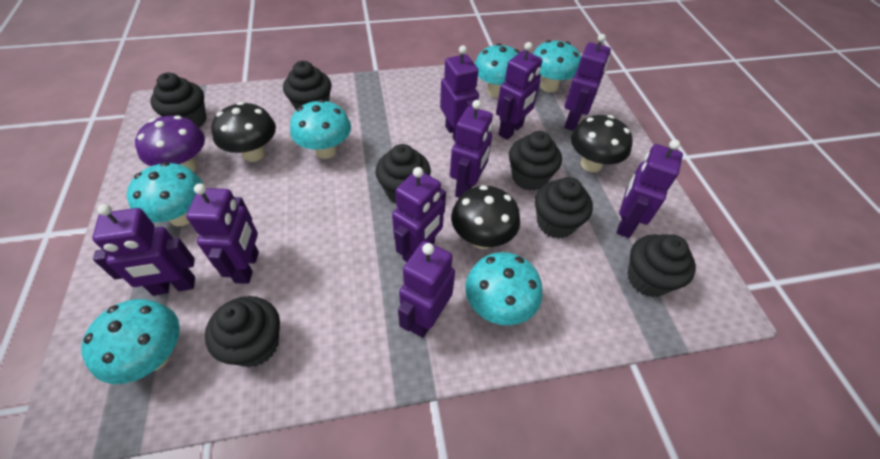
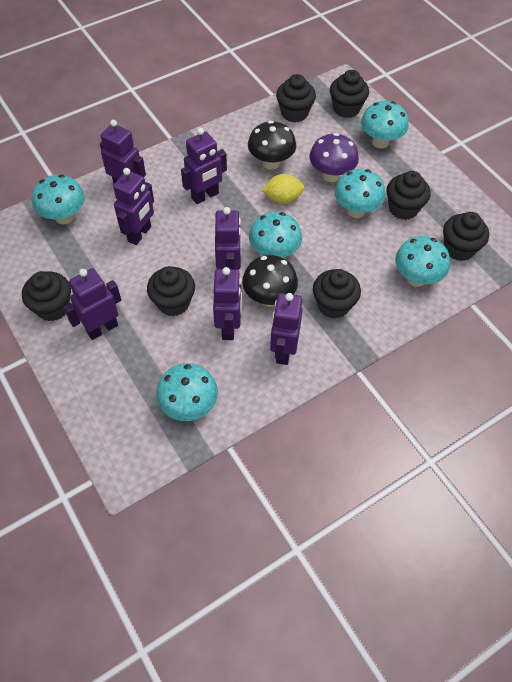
black mushroom: [211,102,276,162] [451,185,520,249] [571,115,632,172] = 3 -> [242,255,298,306] [248,121,296,170] = 2
purple robot: [92,204,195,296] [186,183,259,284] [392,167,446,262] [398,241,455,338] [440,45,479,142] [450,100,493,198] [496,42,542,140] [564,34,611,131] [617,140,683,238] = 9 -> [64,268,121,340] [100,120,146,184] [113,168,154,245] [181,128,227,204] [213,267,242,340] [215,207,241,270] [270,293,303,365] = 7
yellow lemon: none = 0 -> [262,174,304,204] = 1

